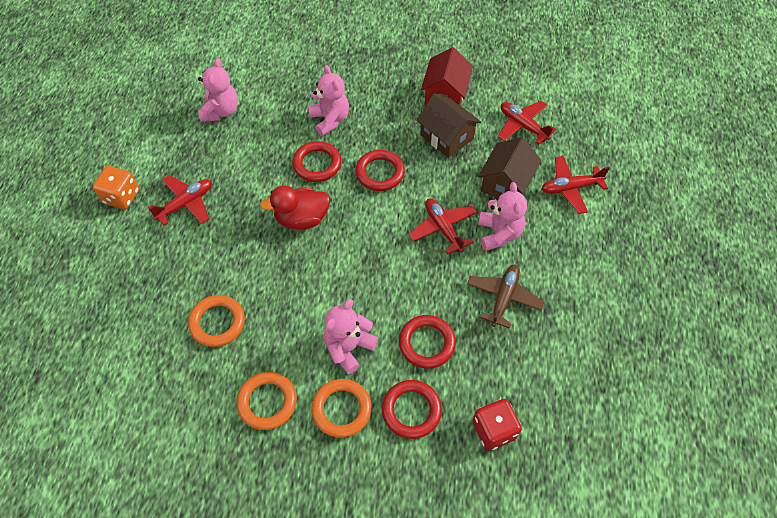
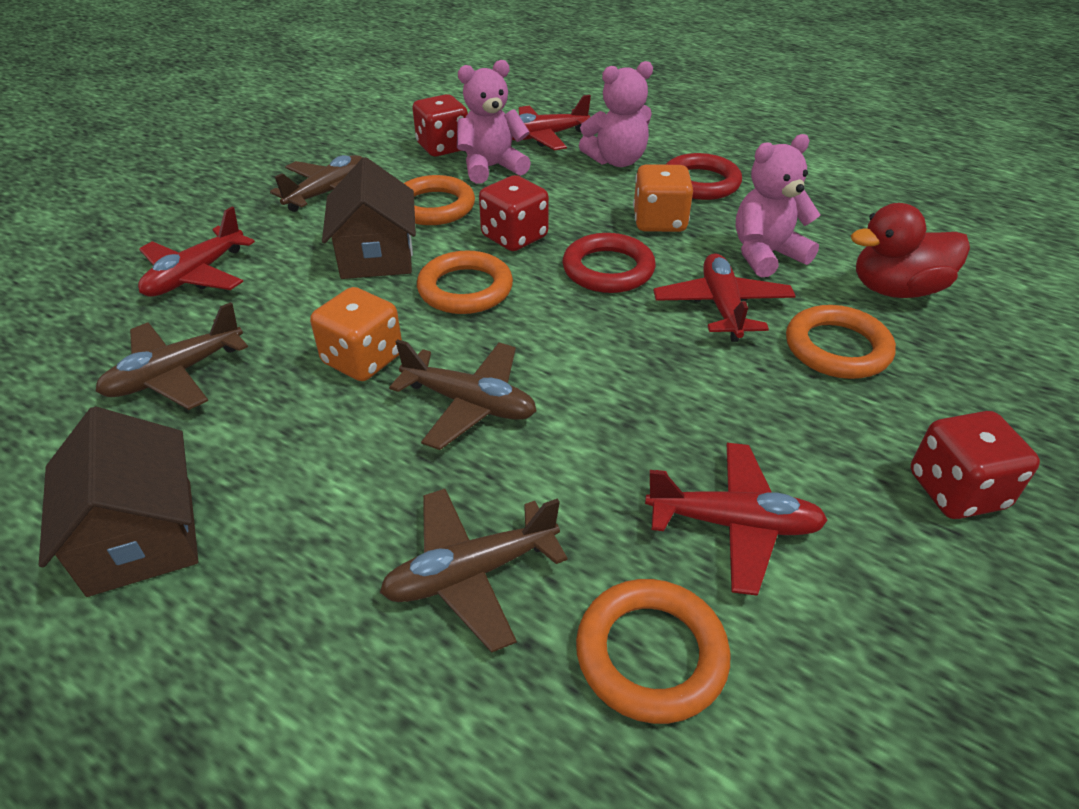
brown plane: [467,265,544,329] = 1 -> [95,302,248,410] [270,155,363,212] [380,489,568,653] [389,340,537,450] = 4
orange dice: [93,166,139,209] = 1 -> [310,287,402,381] [633,164,693,232] = 2
orange ring: [188,295,245,347] [237,372,297,430] [311,379,372,438] = 3 -> [404,175,475,225] [417,251,513,314] [576,579,730,724] [786,305,896,379] = 4
pink teddy bear: [198,58,238,122] [308,65,349,136] [324,299,378,374] [478,182,527,251] = 4 -> [457,60,531,184] [579,61,653,167] [735,134,820,277] = 3
red dice: [472,399,522,451] = 1 -> [412,94,468,156] [479,175,549,251] [910,411,1040,519] = 3
red house: [421,47,473,105] = 1 -> none = 0
red ring: [292,141,341,182] [356,150,405,191] [382,380,442,439] [399,315,456,369] = 4 -> [562,233,656,293] [665,153,742,200] = 2

